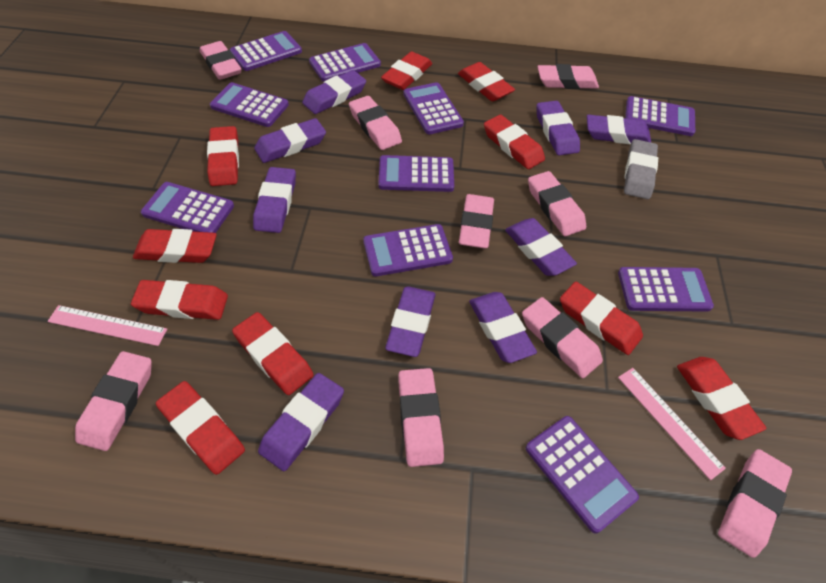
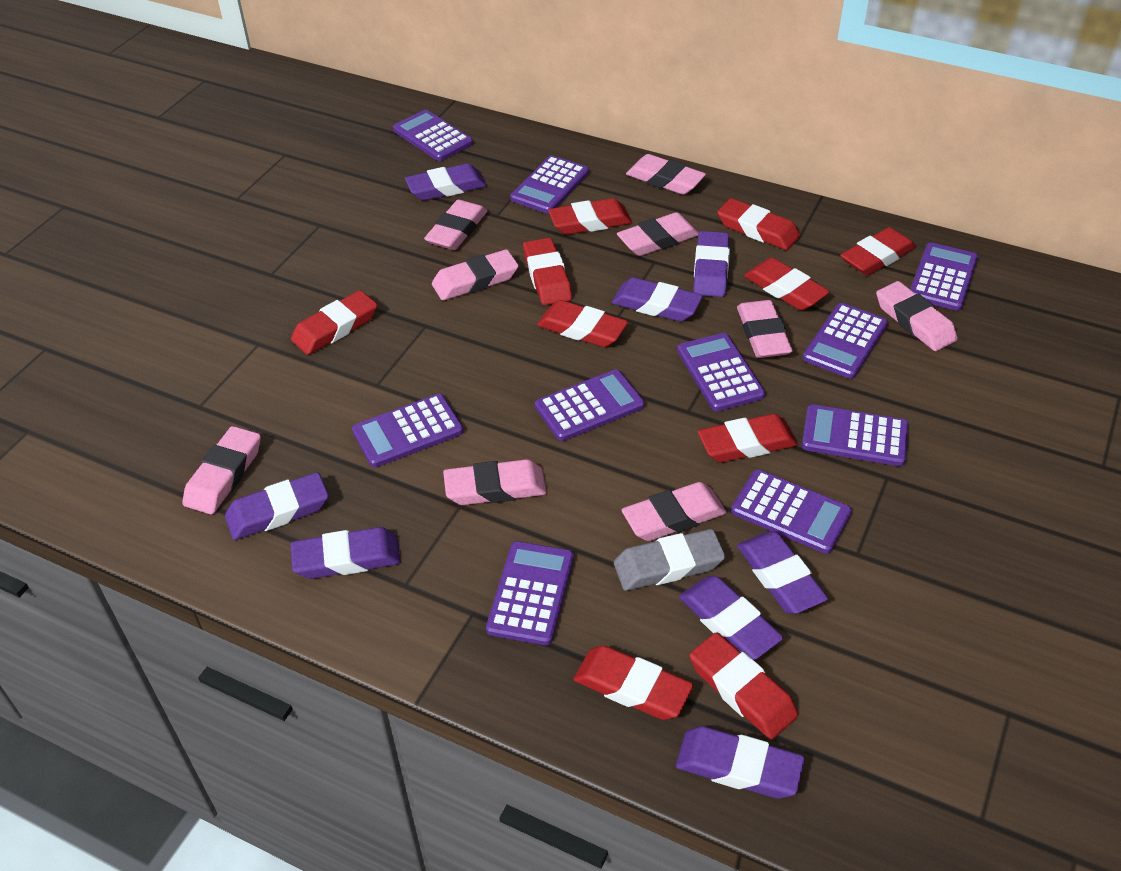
pink ruler: [47,305,167,346] [618,368,726,480] = 2 -> none = 0
purple eraser: [253,167,296,233] [254,118,326,163] [258,373,344,471] [302,70,366,114] [385,286,435,357] [469,292,537,363] [505,218,577,276] [537,101,580,155] [587,115,651,144] = 9 -> [225,472,329,540] [291,527,401,579] [405,164,487,201] [612,277,703,322] [676,726,805,799] [679,576,783,660] [693,231,730,297] [737,531,828,614] = 8

